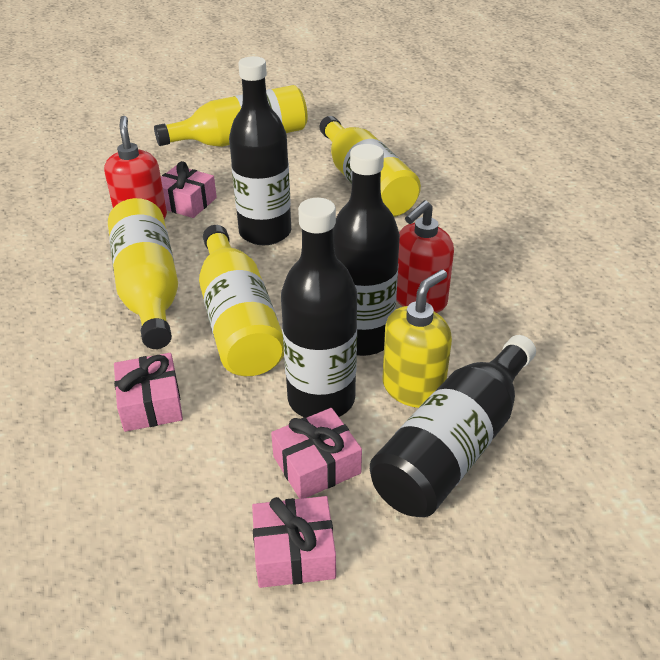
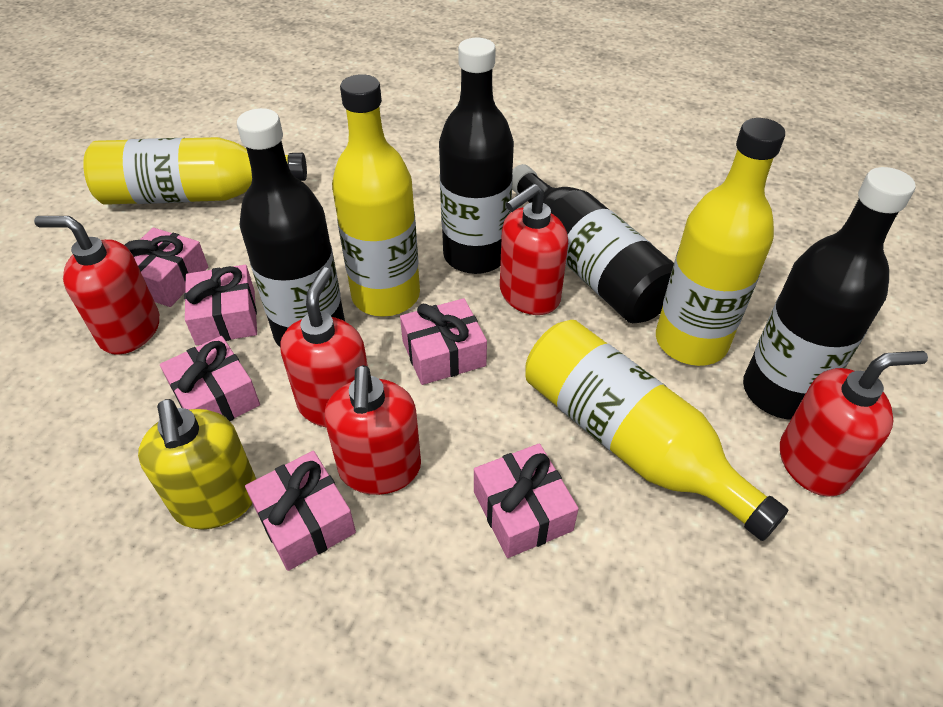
pink gift: [114,353,183,432] [161,161,217,218] [252,496,336,588] [271,408,362,499] = 4 -> [125,228,208,307] [160,336,260,421] [184,265,257,345] [245,451,356,571] [400,298,487,385] [474,443,579,558] = 6
red soap dispenser: [104,116,167,219] [396,200,454,313] = 2 -> [34,216,159,355] [280,267,368,427] [324,365,421,495] [500,184,568,315] [780,351,928,497] = 5

